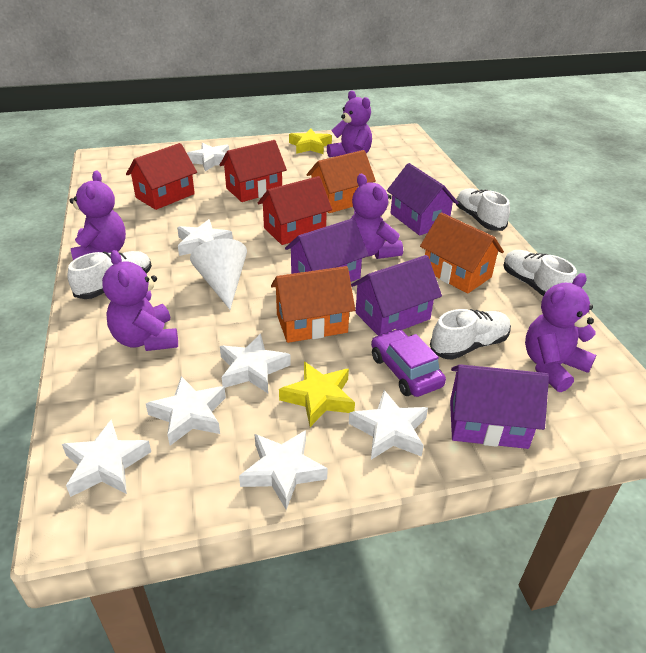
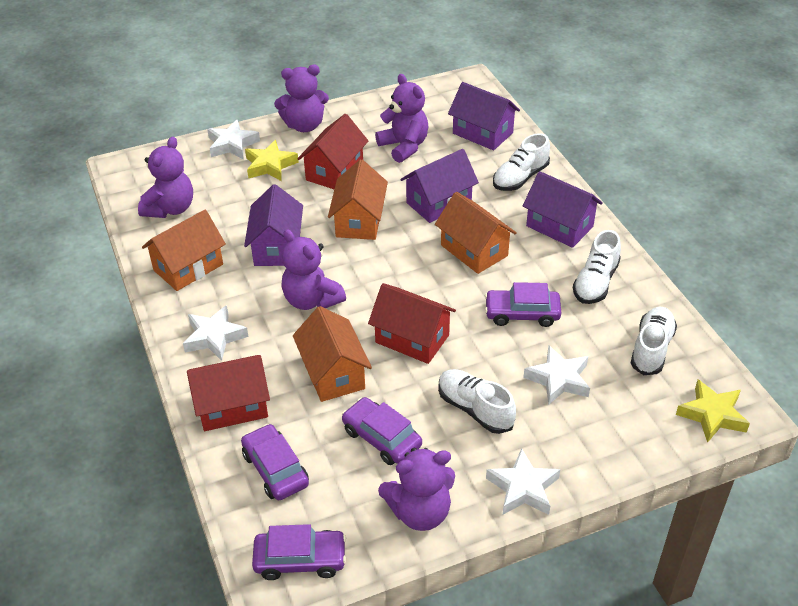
orange house: [271,266,355,343] [306,150,376,213] [420,212,504,294] = 3 -> [142,210,226,291] [293,306,372,402] [328,159,388,240] [435,192,517,274] = 4
purple car: [371,329,446,397] = 1 -> [241,424,309,500] [252,524,346,580] [342,397,422,465] [485,282,561,327] = 4
white cone: [190,239,247,309] = 1 -> none = 0
white star: [62,419,151,497] [146,376,226,446] [177,219,233,256] [187,143,229,171] [220,334,291,393] [239,430,328,510] [349,390,428,460] = 7 -> [183,305,249,361] [207,120,260,159] [486,448,560,515] [523,345,590,405] = 4

